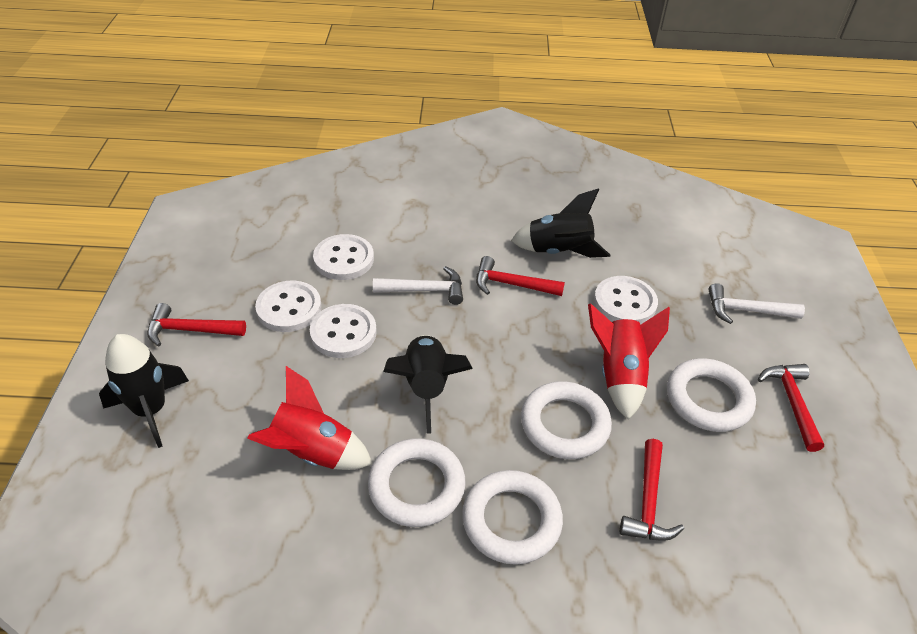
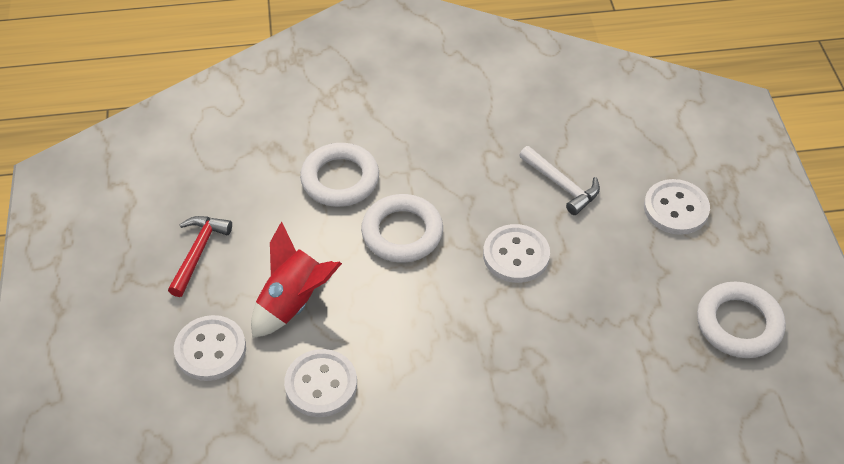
black rocket: [99,334,189,448] [383,335,473,434] [511,188,610,258] = 3 -> none = 0
red hammer: [147,303,246,346] [476,256,565,296] [620,439,684,541] [758,364,824,452] = 4 -> [168,216,232,297] = 1
red rocket: [247,366,372,470] [588,303,670,420] = 2 -> [251,221,342,338] = 1
white hammer: [373,266,463,305] [708,283,805,324] = 2 -> [519,146,600,215] = 1
white ring: [368,438,466,527] [462,470,563,565] [521,381,612,459] [667,358,756,432] = 4 -> [300,143,379,207] [361,194,443,263] [697,281,786,358] = 3

